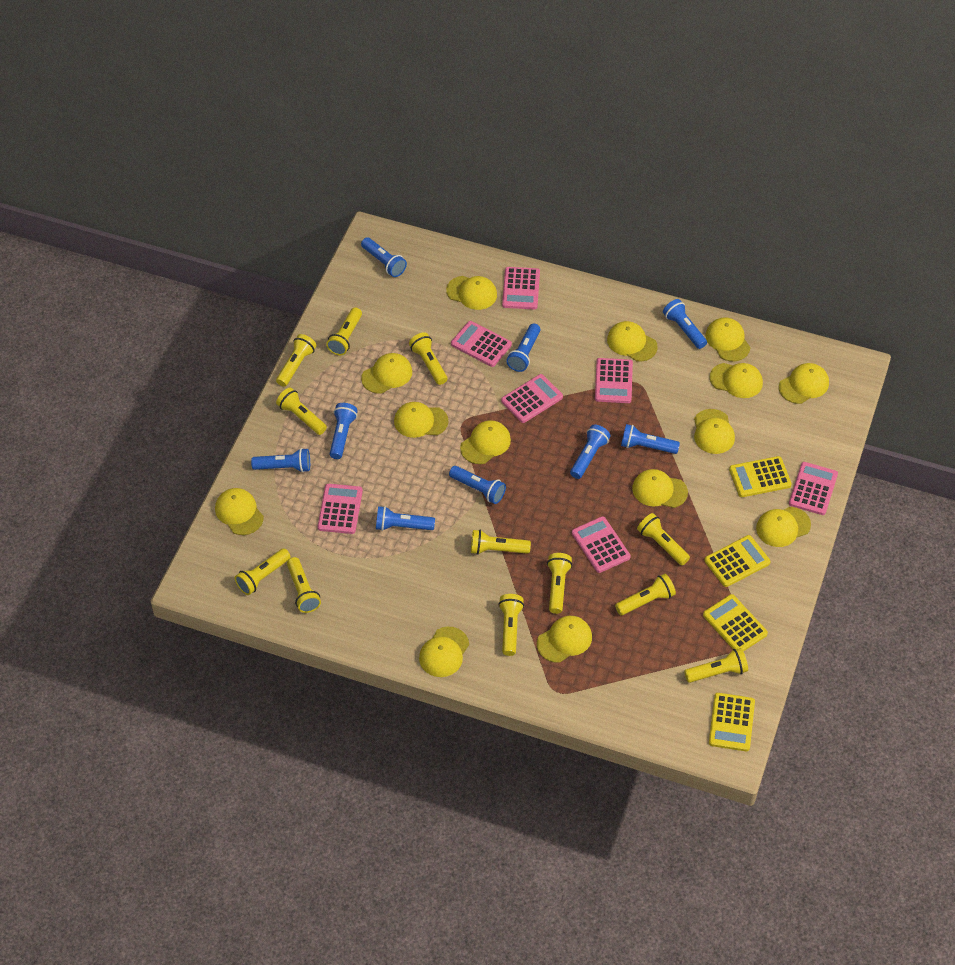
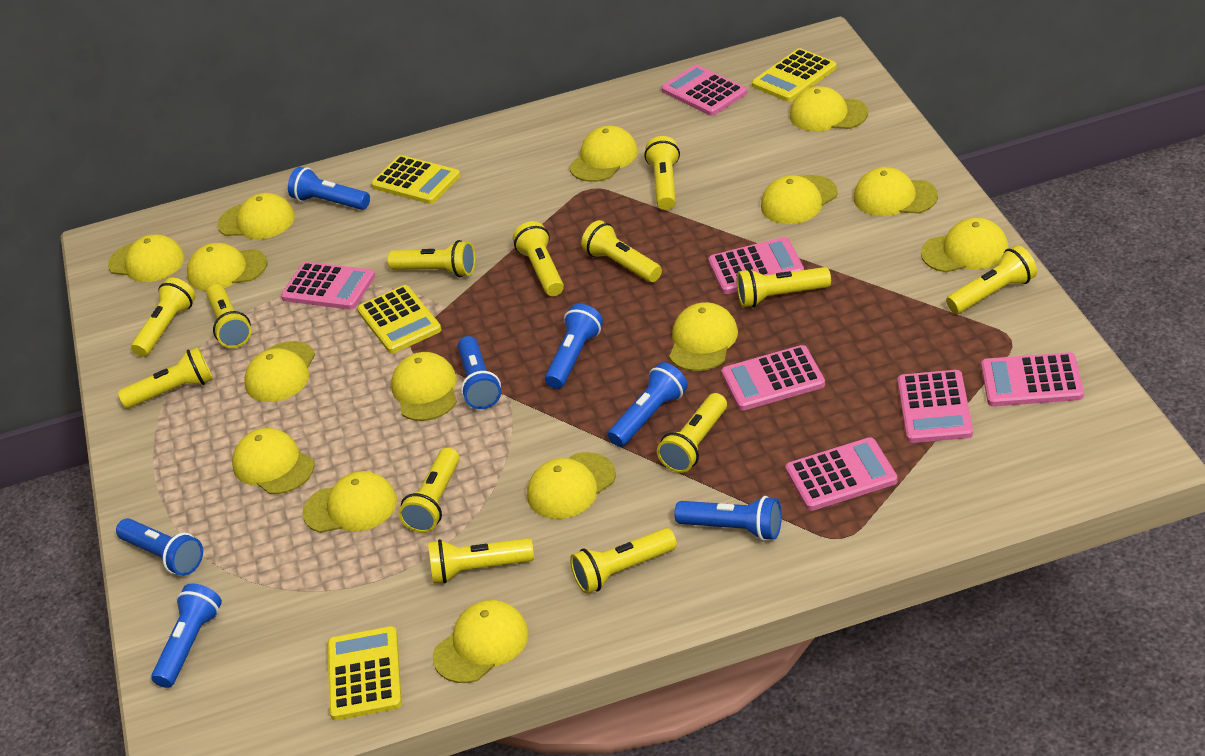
blue flashlight: [251,448,310,473] [330,403,358,459] [361,237,407,277] [376,506,435,531] [449,466,506,504] [506,323,541,372] [570,424,611,479] [621,424,680,454] [663,299,707,349] = 9 -> [116,518,203,576] [151,583,222,688] [288,167,370,210] [458,336,501,409] [545,304,603,389] [608,362,688,447] [674,496,782,541] = 7
yellow cap: [215,488,264,535] [361,353,412,394] [394,402,448,438] [419,627,469,677] [446,276,497,310] [460,420,511,464] [537,616,592,663] [607,321,658,362] [632,469,688,508] [694,409,735,454] [705,318,751,361] [710,363,763,398] [756,507,811,547] [779,363,829,404] = 14 -> [108,234,185,282] [187,243,267,291] [217,193,295,239] [232,428,314,494] [245,341,315,402] [303,471,397,533] [391,352,457,421] [433,600,529,683] [527,452,616,519] [570,126,638,182] [669,302,738,371] [761,175,838,224] [790,86,868,131] [854,167,938,216] [921,218,1009,272] = 15
yellow flashlight: [235,548,291,595] [276,334,317,387] [276,388,327,435] [287,557,321,613] [326,307,362,355] [409,332,447,385] [471,530,531,555] [498,594,524,656] [547,553,572,614] [615,574,676,615] [637,513,690,566] [684,648,748,683] = 12 -> [118,347,213,409] [131,277,195,357] [206,284,252,348] [387,240,476,277] [399,448,460,533] [428,538,534,583] [513,221,564,296] [570,528,677,594] [581,220,662,282] [644,136,680,210] [657,393,727,473] [737,267,831,307] [946,245,1037,314] = 13

